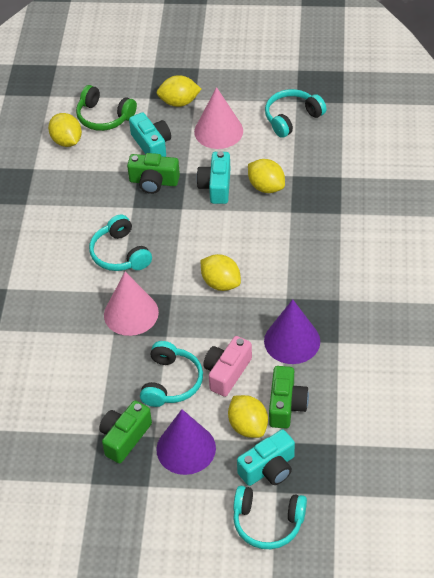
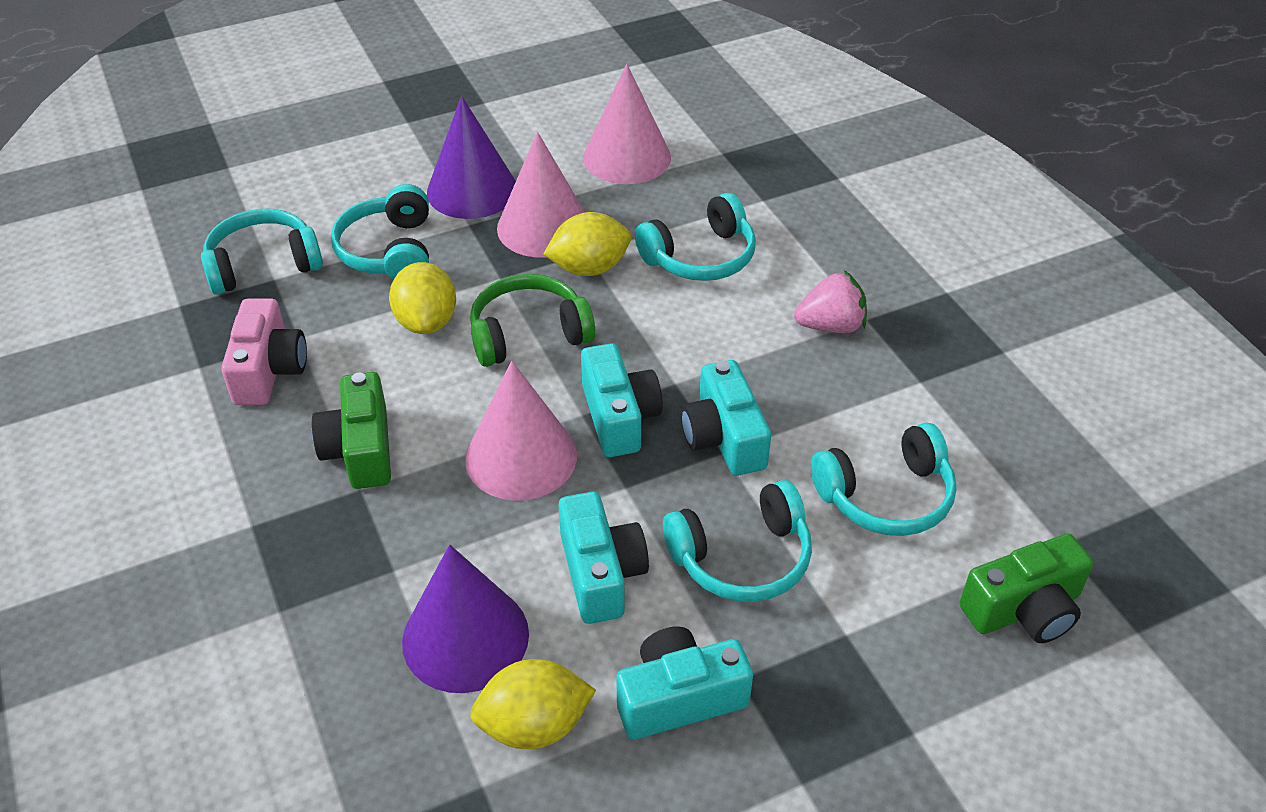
green camera: [99,401,152,463] [127,153,180,194] [269,366,309,428] = 3 -> [312,372,391,489] [960,534,1093,643] = 2
pink cone: [104,272,159,336] [194,87,243,149] = 2 -> [465,361,577,501] [497,132,585,258] [583,64,671,184] = 3
pink strawberry: none = 0 -> [794,270,867,333] = 1
turquoise camera: [129,112,171,157] [196,151,231,204] [237,429,295,486] = 3 -> [559,492,649,624] [581,343,663,457] [616,626,753,740] [681,360,771,476] = 4
turquoise headphones: [89,215,152,271] [140,341,203,407] [233,486,307,549] [265,89,327,138] = 4 -> [201,209,323,295] [331,184,429,280] [635,193,756,281] [663,480,812,602] [811,422,957,536] = 5
yellow lemon: [48,113,82,147] [157,75,201,107] [201,254,241,291] [228,395,268,438] [248,159,285,193] = 5 -> [389,262,456,334] [470,659,596,749] [544,212,631,276] = 3

